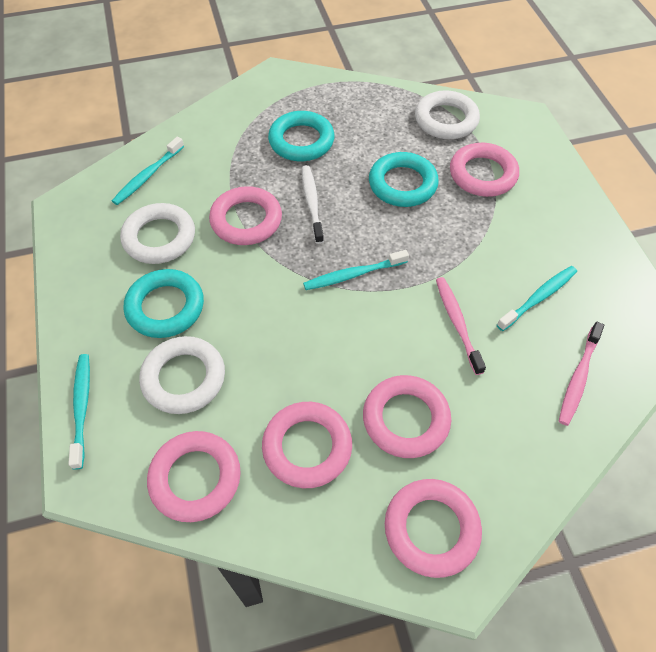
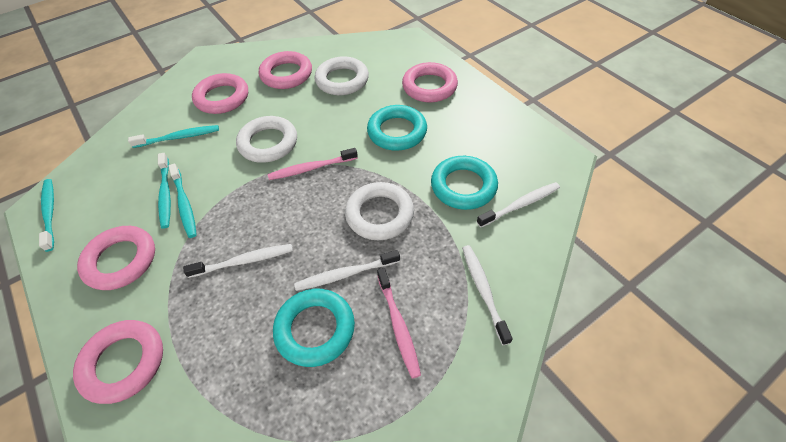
pink ring: [147,431,241,522] [209,186,282,245] [262,402,352,488] [363,375,451,458] [385,479,482,578] [450,143,519,197] = 6 -> [73,320,163,404] [77,226,155,290] [192,73,248,114] [259,51,312,89] [402,62,458,102] = 5
white toothbrush: [302,165,324,244] = 1 -> [183,244,293,278] [294,250,400,291] [462,245,513,345] [477,182,560,228] = 4

